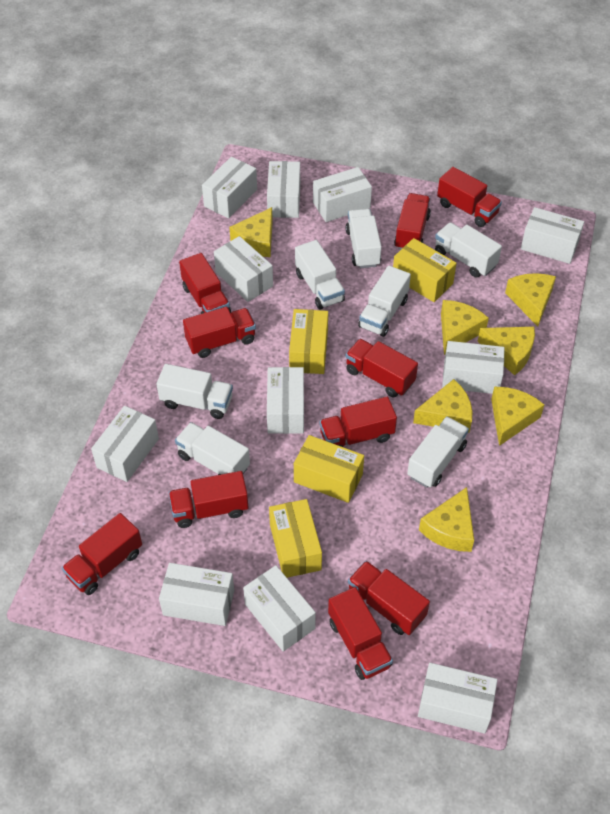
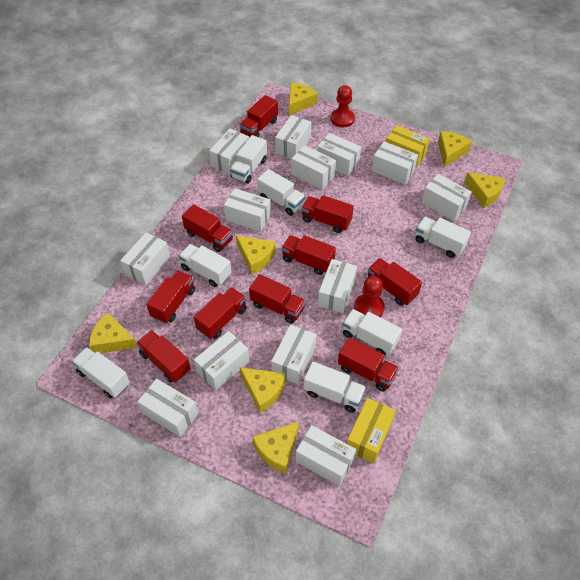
red pawn: none = 0 -> [331,85,355,127] [354,276,385,317] = 2
white box: [91,406,159,482] [159,563,234,626] [202,157,257,218] [214,236,273,302] [243,565,316,652] [267,161,300,218] [267,367,304,434] [313,167,372,222] [418,663,497,734] [442,341,505,394] [521,207,584,264] = 11 -> [120,232,170,286] [137,378,198,437] [194,331,250,390] [209,129,249,174] [224,188,271,232] [271,324,316,384] [275,115,311,159] [291,145,336,190] [296,425,356,486] [317,133,361,176] [318,259,357,313] [372,141,418,184] [421,174,472,221] = 13
yellow box: [269,499,322,578] [289,309,328,374] [294,435,364,503] [393,238,456,302] = 4 -> [347,398,396,463] [386,125,430,168] = 2

